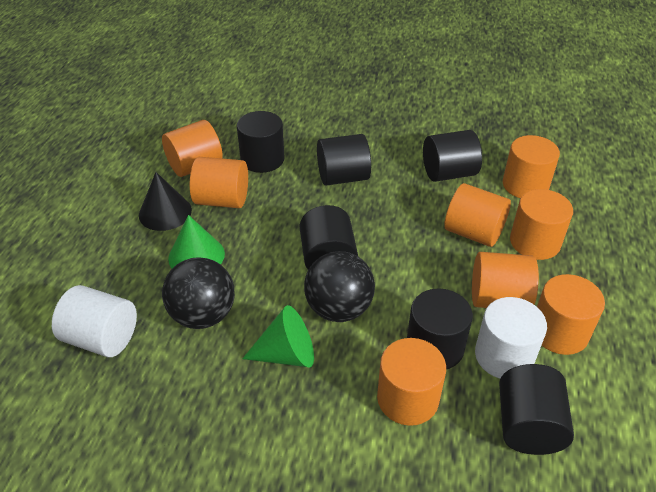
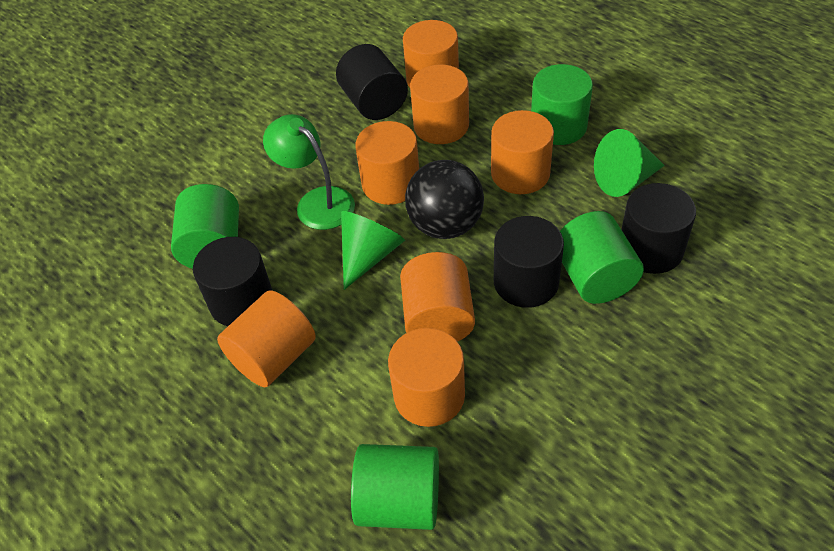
black ball: [162,257,235,329] [304,251,375,322] = 2 -> [405,160,484,239] = 1
black cone: [139,172,192,231] = 1 -> none = 0
black cylinder: [237,111,285,173] [300,205,358,270] [317,134,371,186] [407,288,473,369] [423,130,482,182] [499,364,574,455] = 6 -> [193,237,273,326] [336,44,408,120] [494,216,564,308] [621,183,696,274] = 4
green cylinder: none = 0 -> [171,184,239,269] [351,444,439,530] [531,64,593,145] [560,211,644,304] = 4
green lamp: none = 0 -> [263,114,355,230] = 1
orange cylinder: [162,120,223,177] [190,157,248,208] [377,338,446,426] [444,183,511,247] [472,252,539,308] [503,135,560,198] [510,189,573,260] [537,274,605,355] = 8 -> [217,291,316,387] [355,121,419,205] [388,328,465,427] [400,252,475,342] [403,20,459,87] [410,65,469,144] [491,110,554,194] = 7
white cylinder: [52,285,137,357] [475,297,547,379] = 2 -> none = 0

